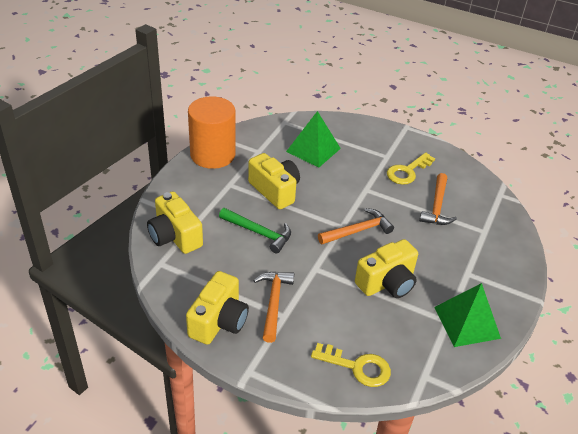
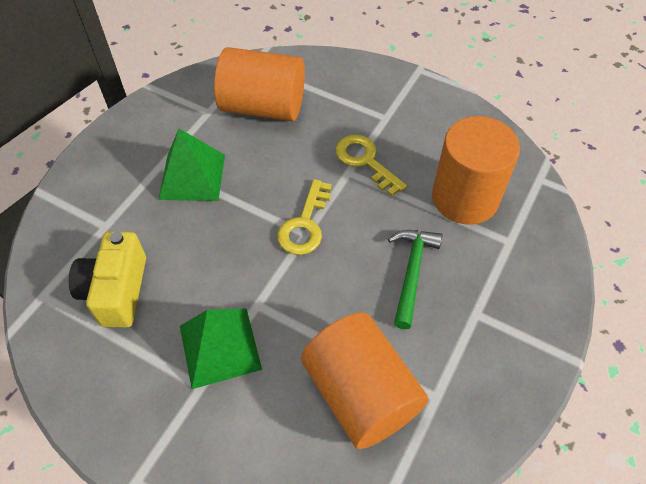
orange cylinder: [188,96,235,169] = 1 -> [214,47,305,121] [301,312,428,449] [432,116,520,225] = 3
orange hammer: [253,272,294,343] [318,208,394,244] [419,173,457,225] = 3 -> none = 0
yellow camera: [147,191,203,254] [186,271,249,345] [248,153,300,209] [355,239,418,298] = 4 -> [69,231,146,328] = 1

